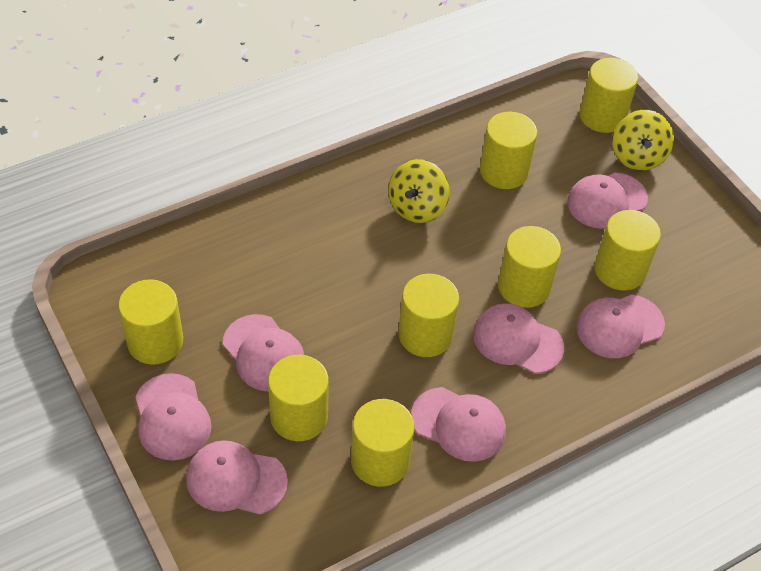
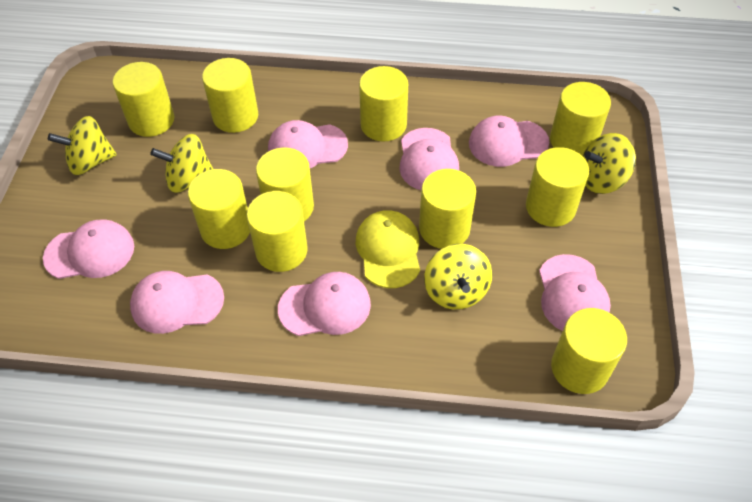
yellow cap: none = 0 -> [356,210,420,288] = 1
yellow cylinder: [118,279,183,365] [268,355,329,441] [351,399,415,487] [398,274,459,357] [480,112,537,189] [498,226,561,308] [579,58,638,133] [594,210,661,291] = 8 -> [113,62,175,137] [188,169,250,249] [202,58,258,133] [247,191,308,272] [256,148,314,222] [359,66,408,142] [419,169,476,249] [526,147,589,227] [550,82,611,155] [551,308,627,394] = 10
yellow spinning top: [389,159,449,223] [612,110,674,170] = 2 -> [48,116,117,175] [150,134,213,193] [424,244,492,310] [582,133,636,194] = 4

